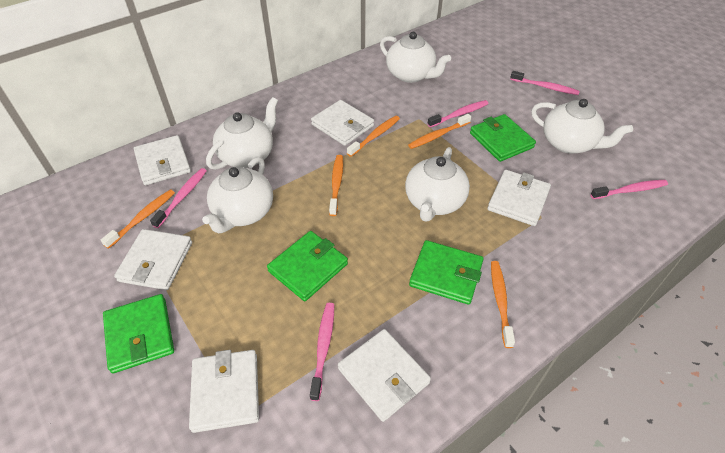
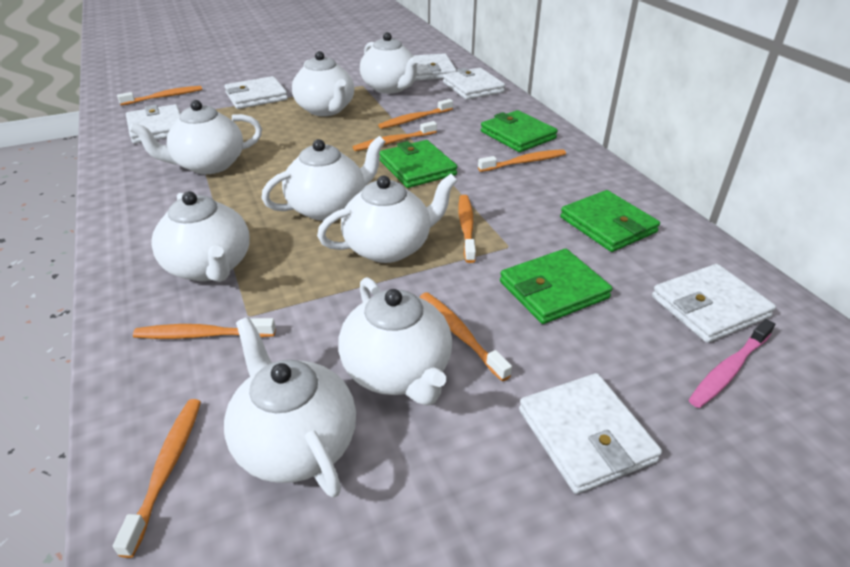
orange toothbrush: [100,190,175,249] [329,155,343,216] [347,116,400,157] [408,114,471,149] [491,261,515,348] = 5 -> [113,399,201,558] [117,86,202,106] [133,318,276,339] [353,121,437,151] [378,99,453,129] [420,292,512,381] [458,195,476,263] [478,149,566,172] = 8
pink toothbrush: [150,168,207,228] [310,303,334,401] [427,100,489,128] [510,71,580,95] [590,180,668,199] = 5 -> [689,319,775,408] = 1
white teapot: [202,157,273,233] [206,97,278,170] [380,32,451,83] [405,147,470,222] [531,99,633,154] = 5 -> [129,100,262,174] [151,191,250,282] [224,317,356,497] [261,136,385,221] [292,51,354,116] [317,174,458,263] [339,277,452,405] [360,32,419,94] = 8

